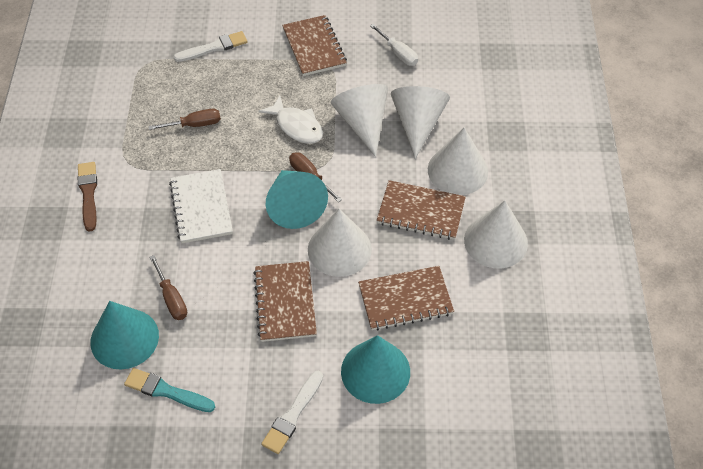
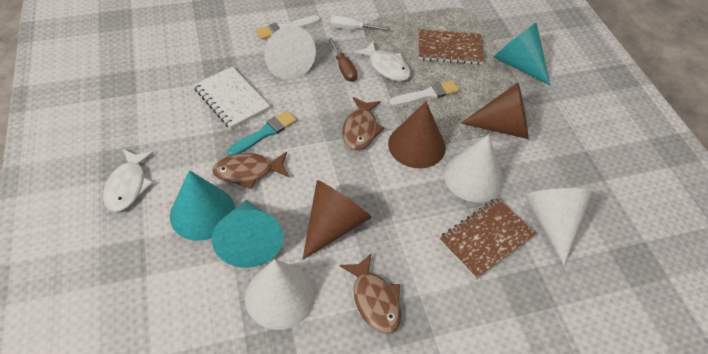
brown brush: [77,162,97,231] = 1 -> none = 0
brown cone: none = 0 -> [303,180,372,259] [388,101,446,169] [461,83,529,139] = 3
brown fish: none = 0 -> [212,152,289,189] [340,253,401,334] [342,97,385,150] = 3
brown notebook: [253,261,317,342] [282,15,347,76] [358,266,454,330] [377,180,466,240] = 4 -> [419,29,484,65] [439,198,536,279] = 2
brown screwdriver: [148,109,221,130] [149,255,187,320] [289,152,342,202] = 3 -> [328,38,358,82] = 1
white cone: [308,209,372,277] [331,84,388,157] [391,86,450,159] [428,127,488,195] [464,200,528,268] = 5 -> [245,259,316,330] [265,26,316,80] [444,135,504,202] [525,188,593,265] = 4
white fish: [258,96,323,144] = 1 -> [103,149,154,212] [354,41,411,81] = 2

